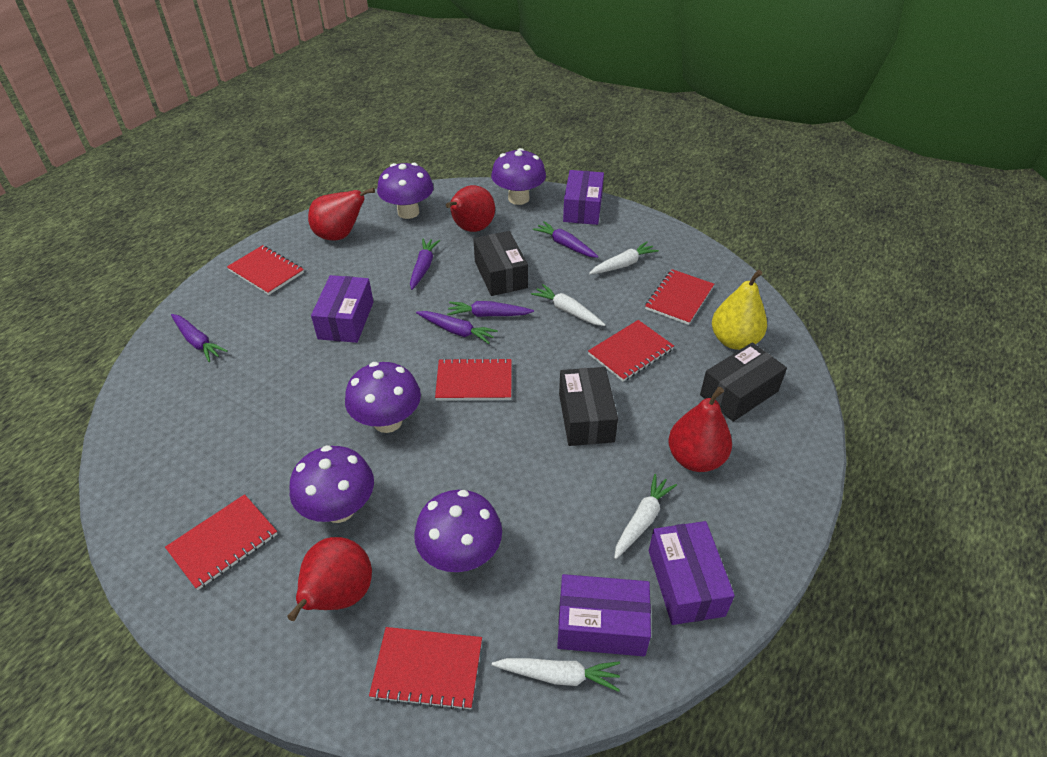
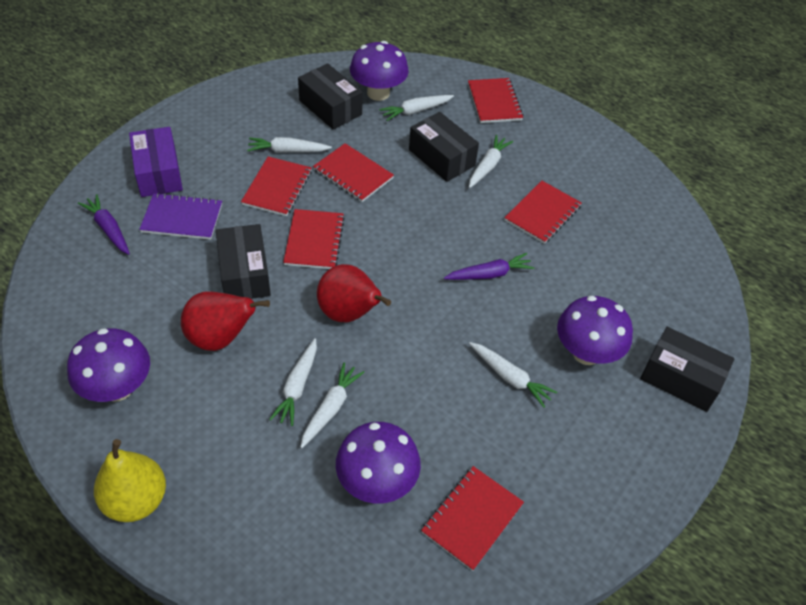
black box: [473,231,528,296] [559,367,618,446] [700,343,787,422] = 3 -> [216,224,271,299] [298,63,363,130] [409,112,479,182] [640,327,734,412] = 4
purple box: [311,275,373,343] [557,574,651,656] [563,170,604,225] [649,521,735,625] = 4 -> [129,127,183,197] = 1
purple carrot: [171,314,228,362] [410,238,440,290] [416,311,498,344] [447,301,534,317] [533,221,598,258] = 5 -> [78,194,130,255] [444,253,535,280] = 2
purple mushroom: [290,445,374,523] [345,362,421,433] [377,163,434,219] [414,490,502,572] [491,148,546,205] = 5 -> [67,328,150,402] [336,422,421,503] [350,41,409,101] [557,296,633,365] = 4
purple notebook: none = 0 -> [139,193,222,240] = 1
red pear: [287,537,372,621] [308,188,375,240] [446,185,495,232] [668,387,732,472] = 4 -> [181,291,270,351] [317,264,391,322] = 2
white carrot: [492,658,620,692] [531,284,605,326] [589,242,659,274] [614,474,677,559] = 4 -> [247,137,332,153] [269,338,317,426] [300,362,364,448] [379,95,454,121] [469,135,513,188] [469,342,557,408] = 6

